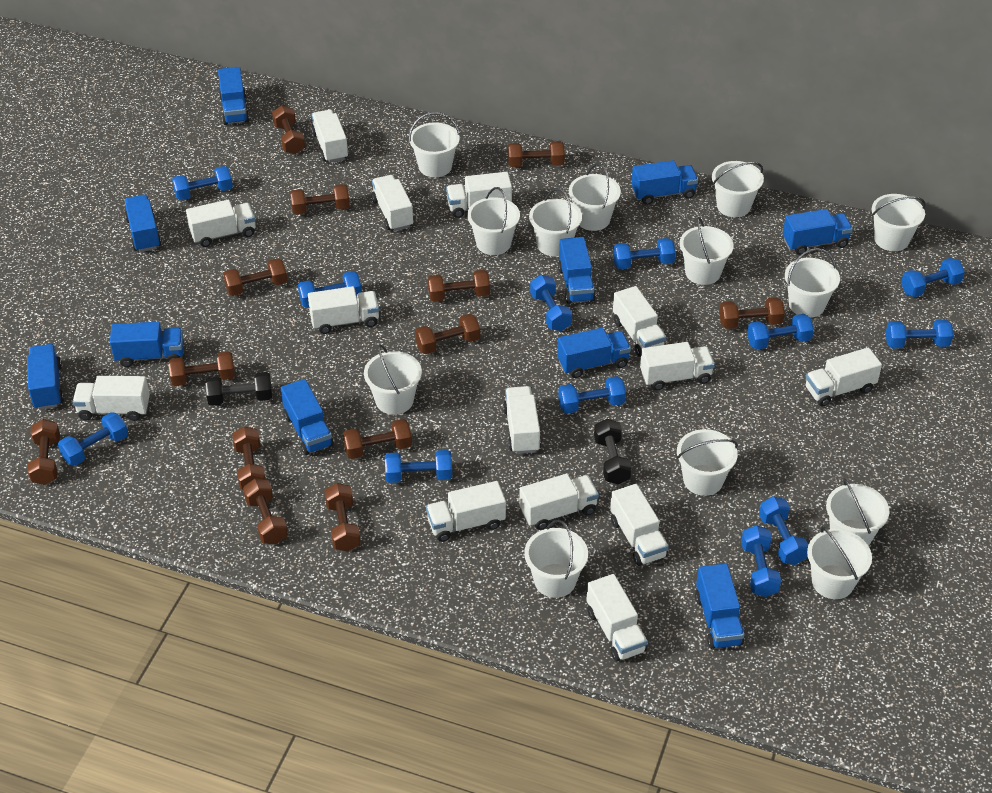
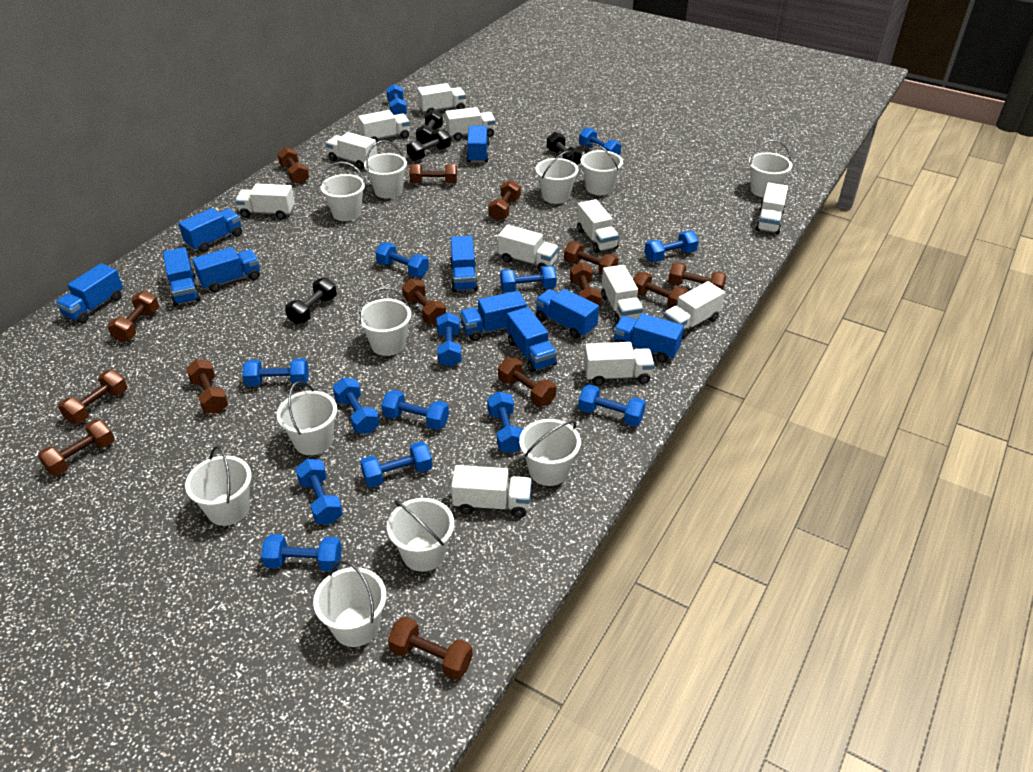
black dumbbell: [205,372,272,406] [594,419,632,484] = 2 -> [285,277,337,324] [407,129,451,161] [416,110,443,144] [547,132,582,165] = 4
blue dumbbell: [58,412,128,466] [172,166,233,200] [298,271,362,308] [385,450,452,483] [530,275,572,331] [558,376,626,413] [613,238,676,269] [741,525,781,597] [747,314,814,349] [759,496,808,565] [886,319,953,348] [901,258,965,297] = 12 -> [242,358,309,386] [261,534,342,571] [296,459,343,524] [333,378,379,434] [360,441,433,488] [375,243,429,277] [381,390,449,430] [386,84,407,115] [437,312,462,367] [487,391,523,453] [500,265,557,292] [578,384,646,426] [579,127,621,155] [644,231,699,262] = 14
brown dumbbell: [27,419,60,485] [169,351,235,386] [223,258,287,296] [232,426,266,490] [243,479,288,544] [272,105,305,154] [290,184,350,215] [324,483,361,552] [343,419,412,459] [415,314,480,354] [428,270,490,302] [508,141,565,167] [719,297,785,329] = 13 -> [37,420,114,476] [58,370,127,424] [107,291,159,342] [186,359,228,414] [277,147,309,184] [388,616,473,680] [402,279,446,325] [409,164,457,183] [488,180,521,221] [498,358,556,407] [564,241,619,275] [570,262,602,307] [633,272,688,308] [668,262,727,290] = 14
white bucket: [364,344,422,415] [409,112,460,177] [467,187,520,255] [524,520,588,598] [529,188,582,257] [569,164,621,231] [677,429,738,496] [680,217,734,285] [712,161,764,217] [785,248,840,318] [807,526,872,599] [826,478,890,546] [872,194,926,251] = 13 -> [185,446,252,526] [277,381,337,455] [313,561,387,647] [320,162,366,221] [358,287,411,356] [364,140,407,199] [387,498,454,572] [519,419,581,486] [535,151,578,204] [580,143,623,195] [749,140,792,198] = 11
white truck: [73,376,150,421] [186,200,256,247] [308,286,379,334] [311,110,349,163] [372,175,413,231] [426,481,506,542] [446,172,512,218] [503,386,541,454] [519,474,599,530] [586,574,648,662] [610,484,669,566] [613,286,666,357] [640,342,715,390] [806,347,882,407] = 14 -> [235,183,295,220] [326,132,377,169] [358,110,410,142] [417,83,466,113] [445,107,496,141] [451,465,532,518] [498,225,559,272] [577,199,619,253] [584,342,654,386] [601,265,643,325] [663,281,725,339] [755,183,788,235] = 12

